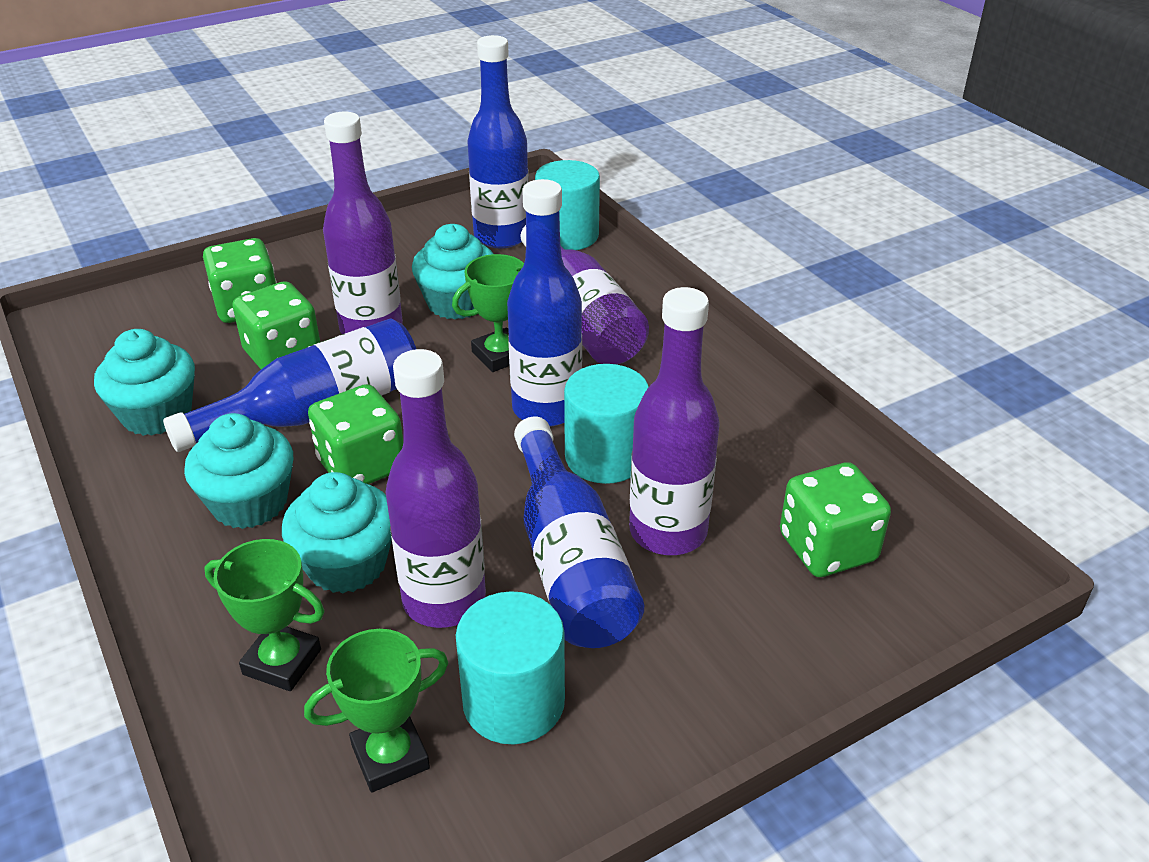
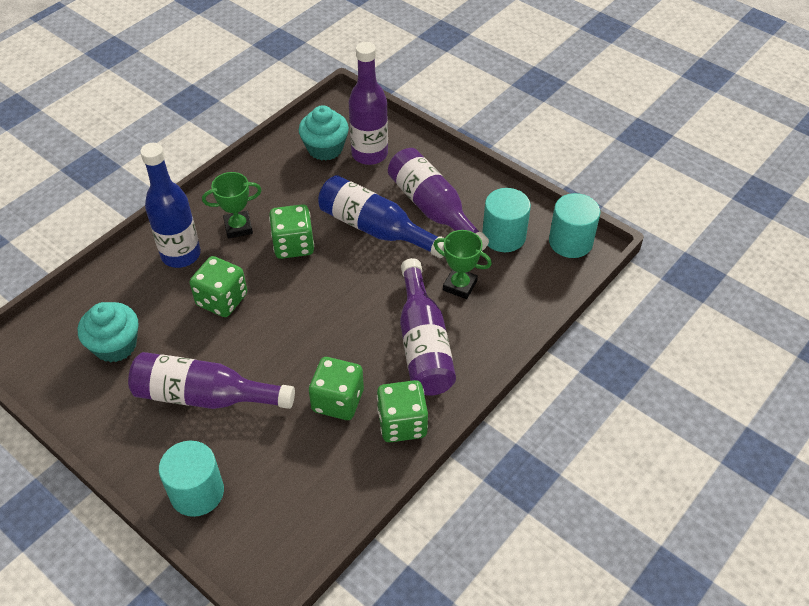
blue bottle: [163,318,416,452] [467,35,529,249] [507,179,582,427] [514,416,644,648] = 4 -> [140,143,201,268] [318,175,444,258] = 2
green trophy: [205,539,324,691] [304,629,449,792] [452,254,524,372] = 3 -> [202,172,262,239] [433,230,492,299] = 2
turquoise cupcake: [94,329,195,436] [184,413,293,529] [282,472,392,593] [412,224,493,320] = 4 -> [78,302,139,363] [299,105,349,161] = 2

